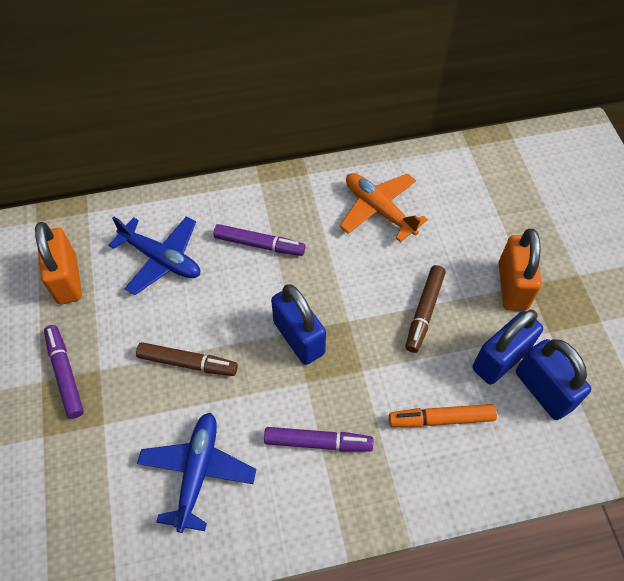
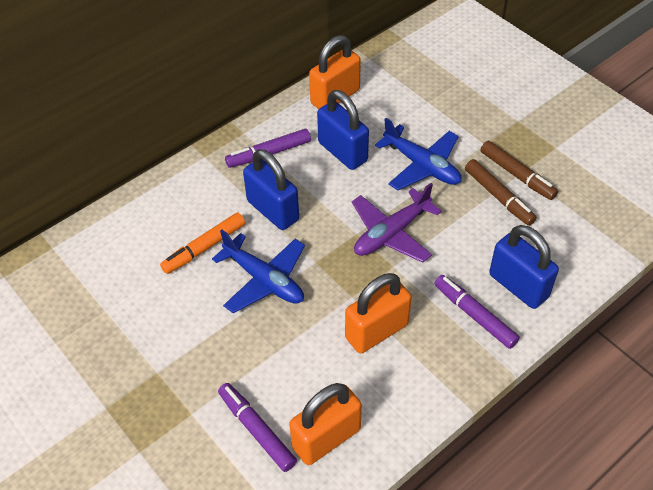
orange padlock: [35,222,82,304] [498,229,542,311] = 2 -> [289,383,362,465] [309,35,361,109] [345,273,412,353] = 3
orange plane: [340,173,428,242] = 1 -> none = 0
purple plane: none = 0 -> [352,183,442,263] = 1

